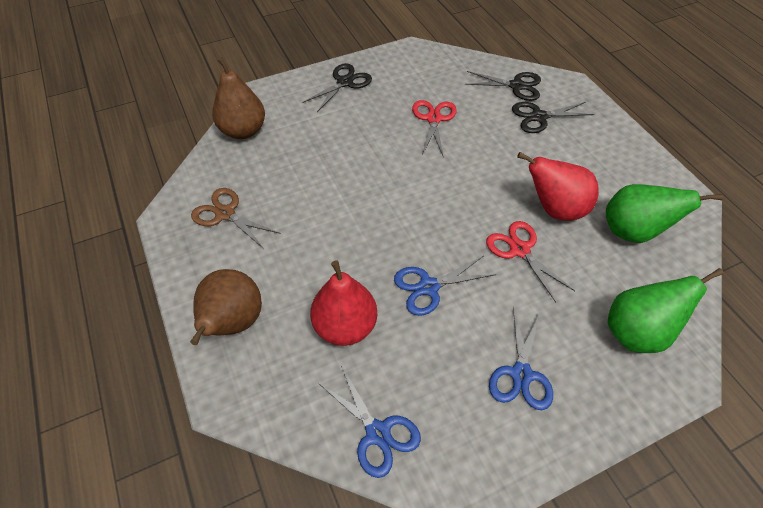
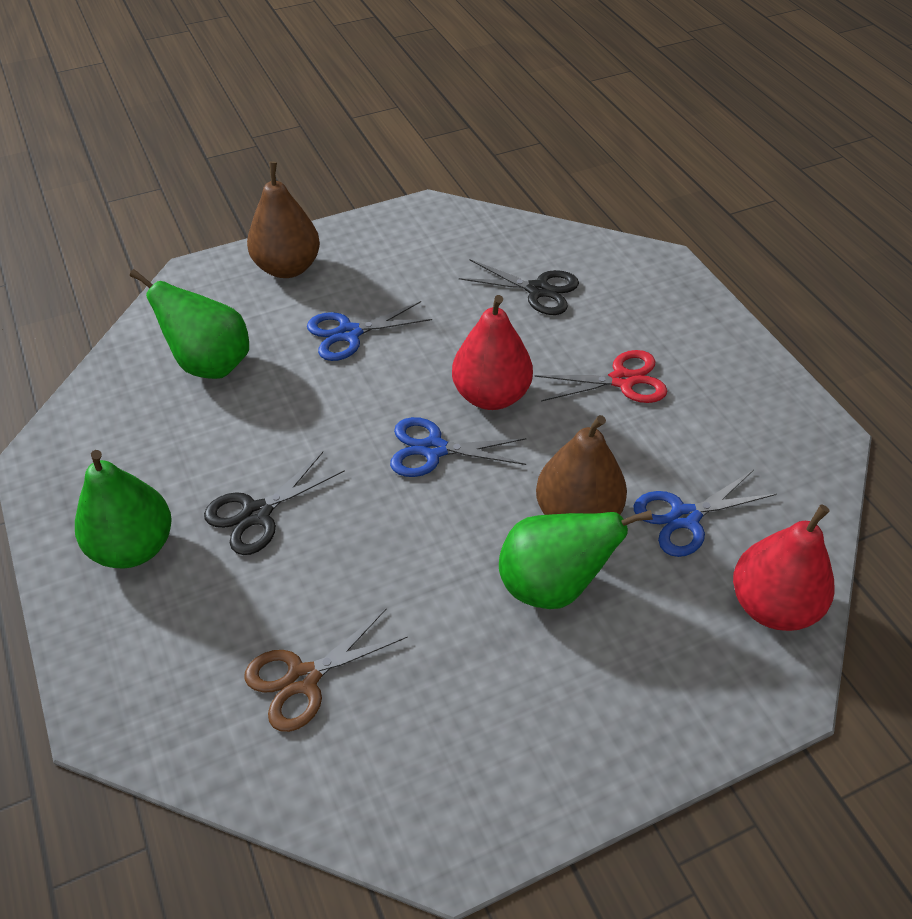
black scissors: [302,63,372,112] [465,71,541,101] [512,102,594,133] = 3 -> [204,452,345,555] [459,259,579,315] = 2
green pear: [606,184,723,243] [608,268,724,353] = 2 -> [75,450,172,569] [130,269,249,379] [499,510,653,609] = 3
red scissors: [412,100,457,158] [486,221,575,302] = 2 -> [534,350,667,403] = 1

